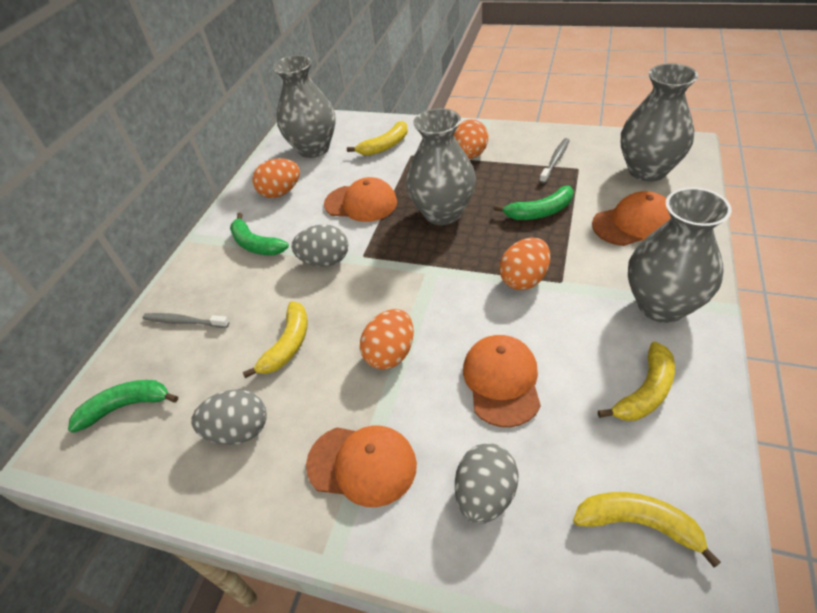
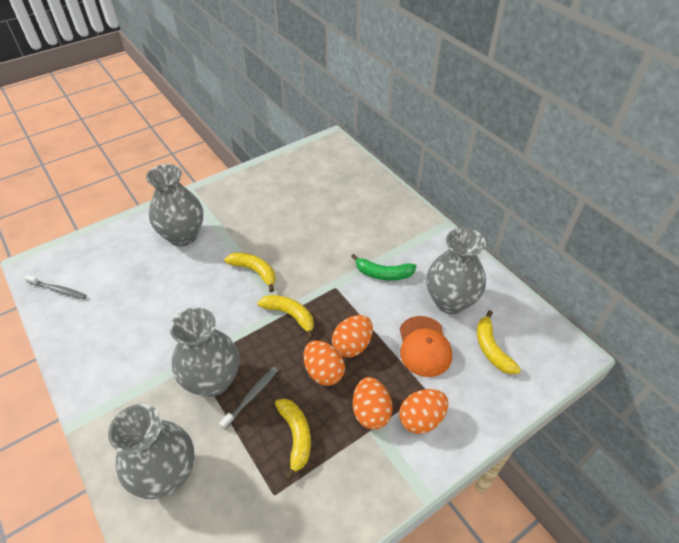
green banana: [68,380,178,433] [230,213,289,255] [494,186,574,220] = 3 -> [351,254,417,281] = 1
grey egg: [191,390,266,445] [291,224,348,267] [455,443,518,524] = 3 -> none = 0
orange cap: [306,426,417,507] [324,177,397,222] [463,335,541,427] [592,191,671,246] = 4 -> [400,316,452,377] = 1

